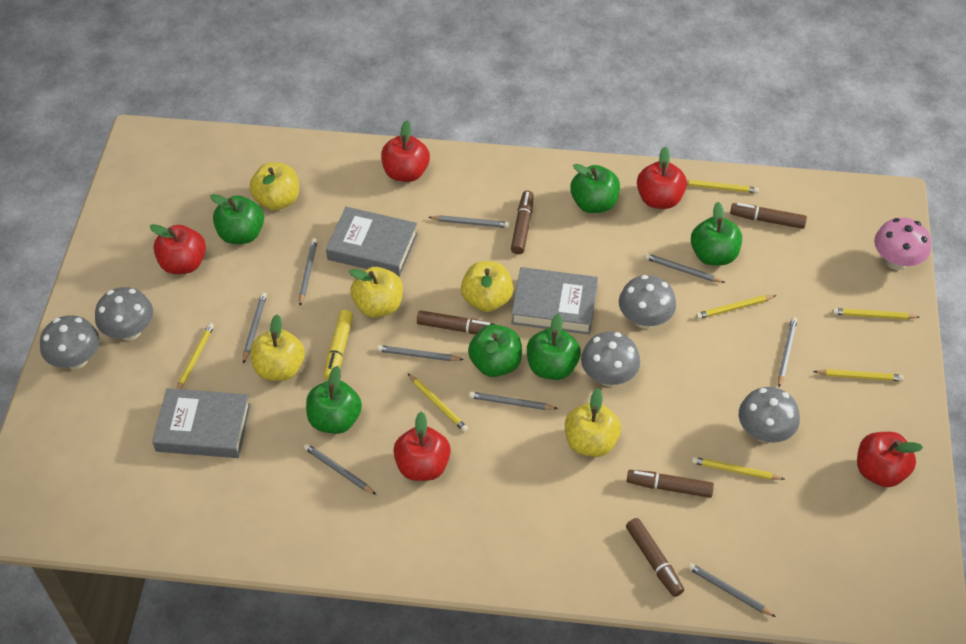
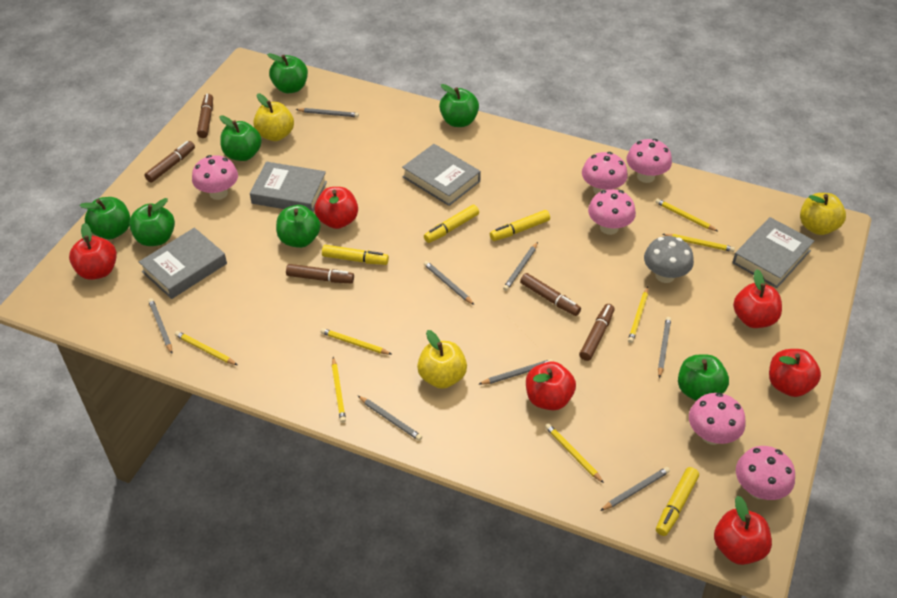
green apple: [210,194,264,244] [306,366,362,434] [468,324,522,377] [527,313,581,380] [570,164,620,213] [691,202,742,266] = 6 -> [79,197,130,239] [129,198,175,246] [220,115,262,161] [267,53,308,93] [276,205,321,248] [439,84,479,127] [678,354,729,401] = 7
grey book: [152,388,251,458] [326,207,418,277] [511,267,598,335] = 3 -> [139,228,227,299] [250,162,327,212] [402,144,481,206] [732,217,814,288] = 4
grey mushroom: [40,315,99,370] [95,287,153,341] [581,332,640,386] [619,275,676,329] [739,387,800,443] = 5 -> [644,236,694,283] = 1
grey pencil: [243,292,267,364] [299,238,317,306] [304,444,376,495] [377,345,464,361] [428,215,510,228] [469,392,558,410] [644,254,725,283] [688,563,776,617] [778,317,797,387] = 9 -> [148,298,172,353] [296,108,359,117] [358,396,422,441] [424,261,474,305] [479,359,553,385] [503,242,538,291] [600,467,670,511] [658,317,671,378] = 8
pink mushroom: [874,217,931,270] = 1 -> [192,155,238,200] [582,152,628,194] [588,189,636,235] [626,139,672,183] [689,393,746,445] [736,446,795,500] = 6
red apple: [150,224,206,274] [381,121,430,182] [393,412,451,481] [637,147,687,209] [857,432,923,487] = 5 -> [69,223,117,280] [314,187,358,229] [526,362,576,410] [714,496,772,565] [733,270,782,328] [769,349,821,397] = 6
yellow apple: [249,162,299,210] [250,314,305,381] [349,267,403,318] [461,261,514,312] [565,388,621,457] = 5 -> [253,93,294,141] [417,330,467,389] [800,193,846,235] = 3
yellow marker: [324,310,353,380] = 1 -> [322,245,389,265] [424,205,479,243] [490,210,550,241] [656,467,699,536] = 4

